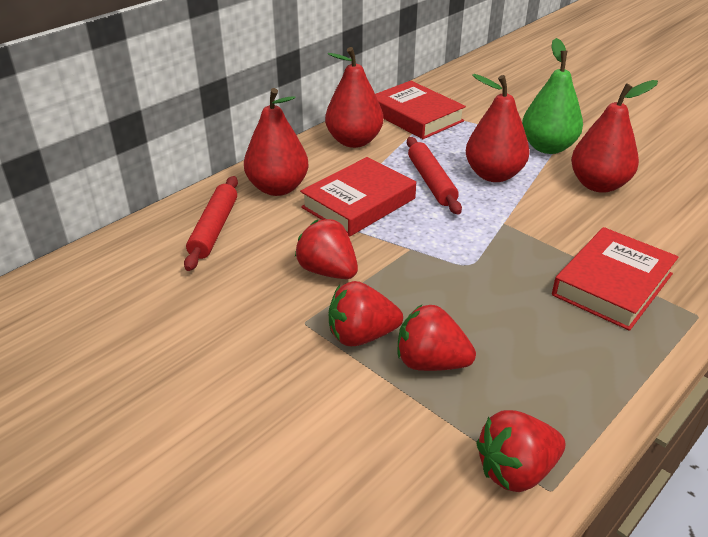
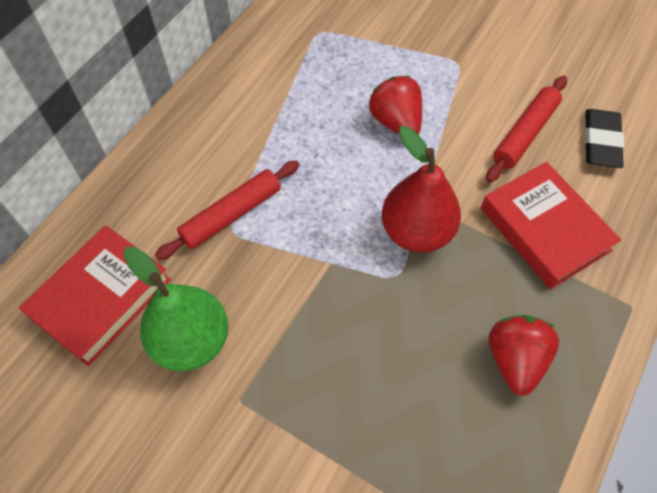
black eraser: none = 0 -> [584,109,624,168] = 1
red book: [300,157,416,236] [375,81,466,139] [552,227,679,331] = 3 -> [19,225,171,366] [481,162,621,289] = 2
red pear: [244,88,309,196] [325,47,383,148] [466,74,530,182] [571,80,658,193] = 4 -> [382,126,461,253] = 1
red strawberry: [295,219,358,279] [329,281,403,346] [397,305,476,371] [476,410,566,492] = 4 -> [369,76,422,135] [489,315,559,396] = 2

